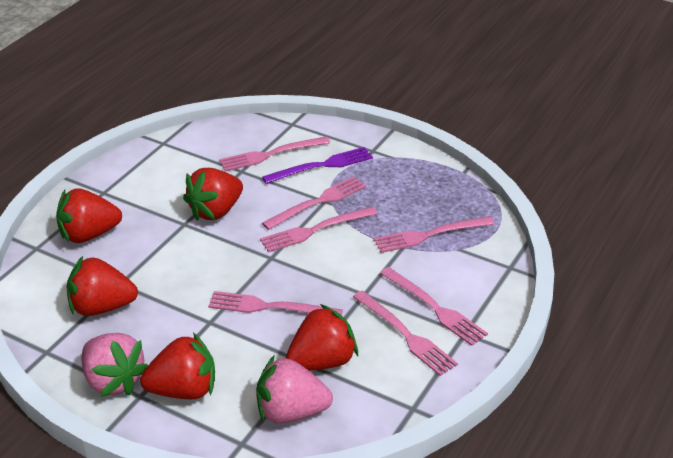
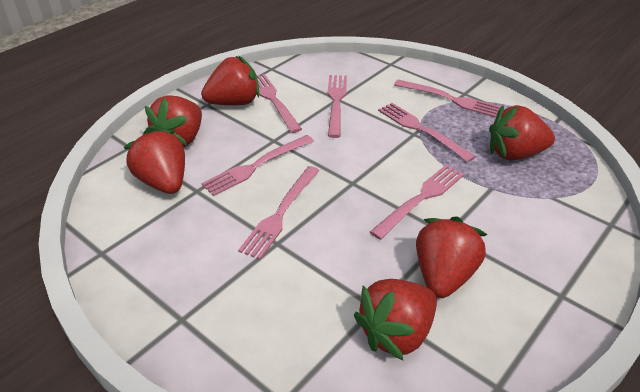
pink strawberry: [82,333,148,397] [256,355,333,424] = 2 -> none = 0
purple fork: [262,147,373,184] = 1 -> none = 0
red strawberry: [56,188,122,243] [66,256,138,316] [140,333,215,400] [183,168,243,221] [286,304,358,371] = 5 -> [124,128,185,194] [145,95,202,147] [201,55,259,105] [354,279,437,360] [416,217,487,298] [489,105,555,161] = 6

